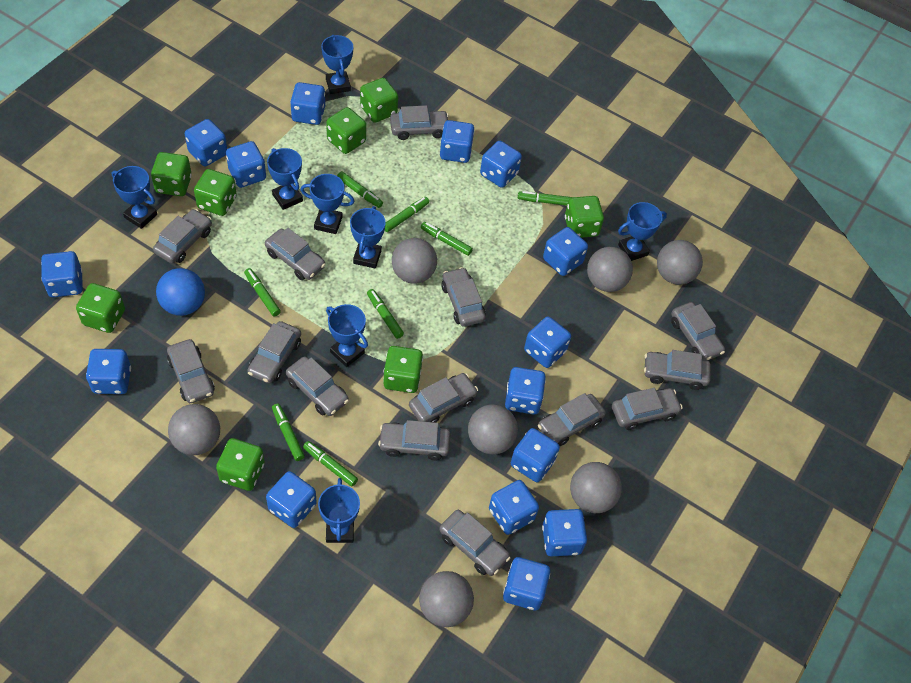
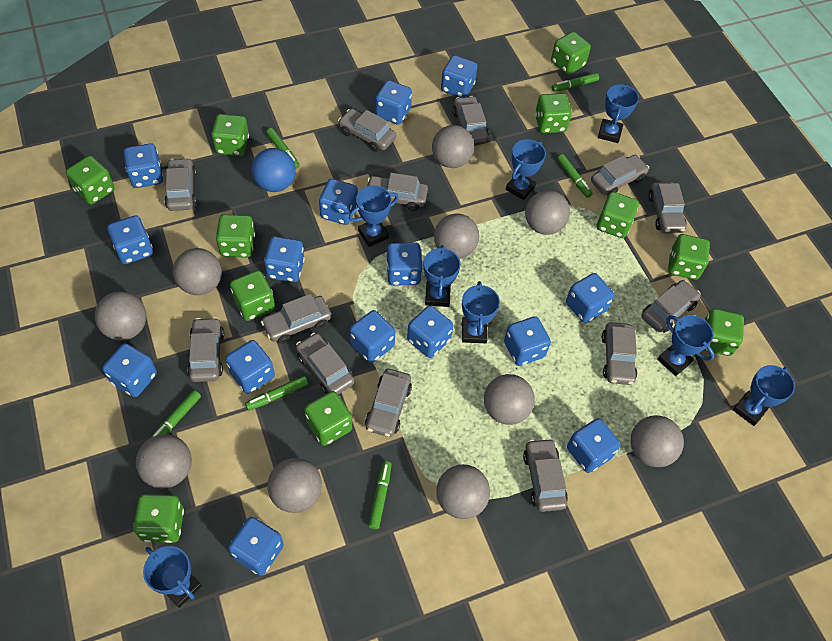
green dice: [76,283,125,333] [151,152,192,196] [194,169,237,216] [216,438,265,491] [326,107,366,154] [360,78,398,123] [383,346,423,393] [565,196,604,238] = 8 -> [66,156,114,205] [133,494,184,543] [211,114,249,156] [216,214,255,258] [230,270,275,321] [304,391,352,446] [535,93,572,133] [551,32,591,75] [597,192,639,238] [668,234,710,280] [704,309,744,356] = 11
green marker: [244,268,281,316] [272,404,305,461] [303,441,358,487] [337,171,383,208] [367,289,404,339] [385,197,429,232] [421,222,473,256] [518,191,572,206] = 8 -> [150,390,201,438] [245,376,308,411] [266,128,300,169] [368,461,391,529] [552,73,599,92] [557,154,593,198] = 6
grey ball: [168,404,220,455] [392,238,437,284] [419,571,474,627] [468,404,518,454] [570,462,622,513] [587,247,633,292] [657,240,703,285] = 7 -> [95,292,146,341] [136,434,192,489] [173,248,222,295] [267,458,322,513] [432,125,474,168] [434,213,479,259] [436,464,490,519] [484,374,535,425] [525,190,570,235] [631,415,684,467] = 10
grey car: [153,209,212,263] [167,339,215,403] [247,321,301,383] [265,228,326,280] [286,356,349,416] [378,420,451,460] [390,105,449,140] [409,373,478,423] [439,510,511,576] [441,267,486,327] [538,393,606,446] [612,388,683,430] [644,350,711,390] [671,302,725,361] = 14 -> [165,158,197,211] [187,317,224,382] [261,294,332,344] [296,333,354,395] [338,109,396,152] [365,369,412,437] [367,173,428,211] [453,96,489,143] [523,438,568,512] [591,155,649,195] [602,322,637,385] [642,280,701,333] [648,182,687,233] = 13

